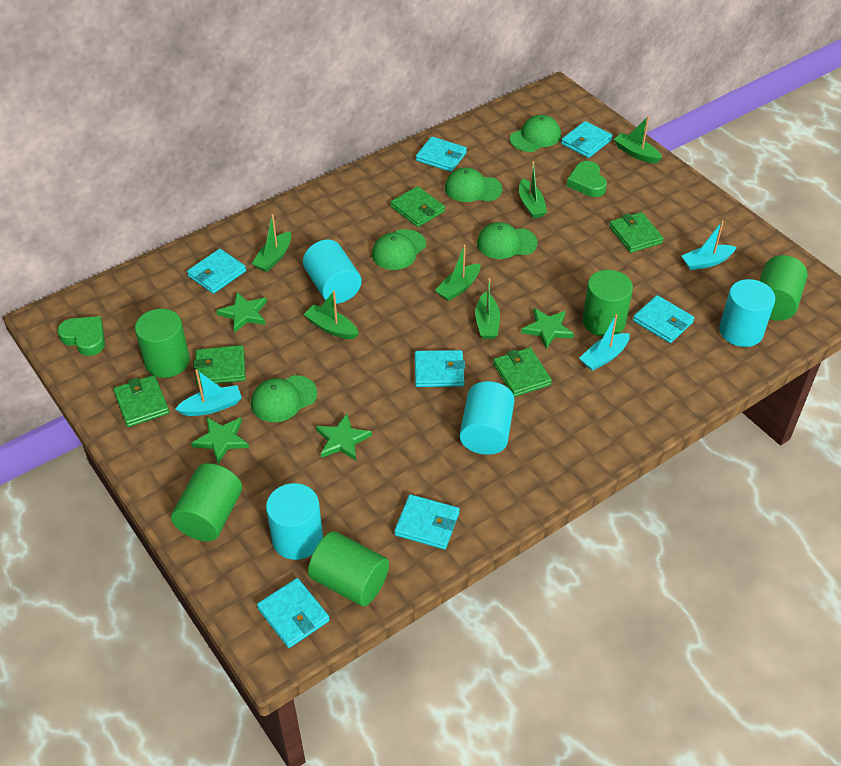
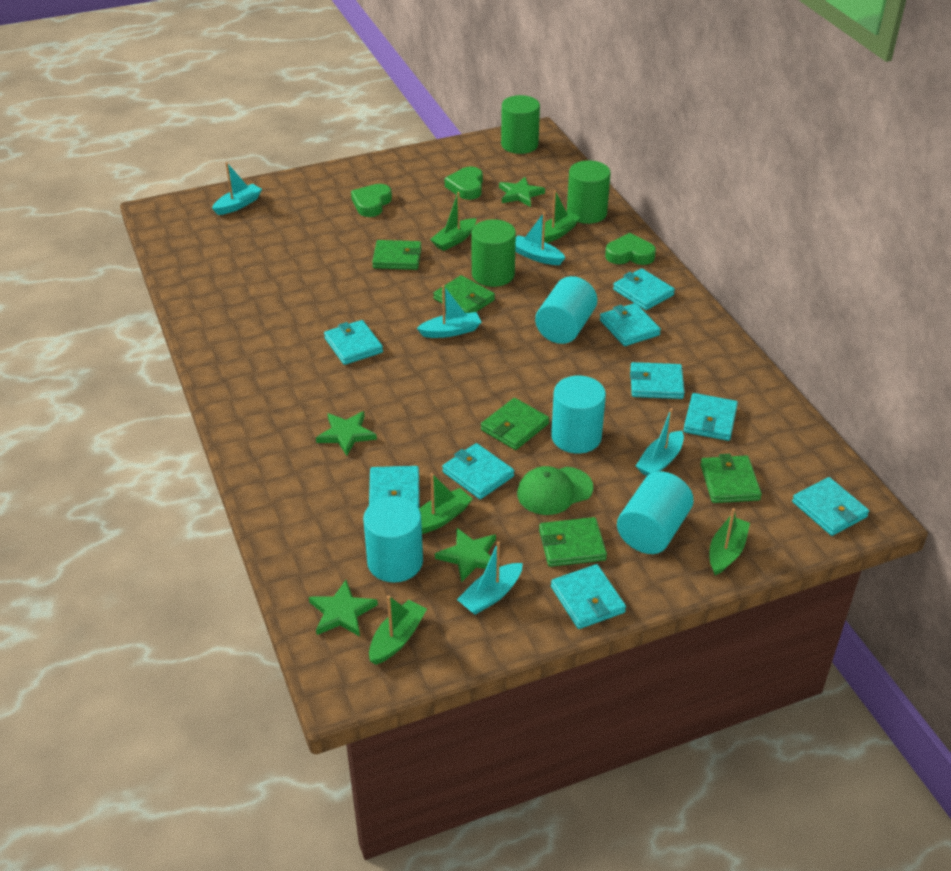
green boat: [252,214,291,272] [303,291,359,339] [435,245,480,301] [475,278,500,339] [519,161,547,219] [614,116,662,164] = 6 -> [369,596,427,665] [419,473,473,534] [430,192,476,251] [542,190,581,243] [709,508,750,575] = 5
green cap: [251,375,317,422] [372,229,426,270] [445,168,502,202] [477,222,537,259] [510,115,561,152] = 5 -> [517,466,593,515] = 1
green cylinder: [135,309,190,378] [171,463,242,541] [308,531,389,606] [582,270,633,337] [759,255,808,321] = 5 -> [472,219,516,287] [501,95,540,154] [567,160,611,224] = 3
green heart: [57,316,105,356] [567,161,607,197] = 2 -> [351,184,392,217] [445,166,483,200] [605,233,656,265] = 3
turquoise boat: [175,369,242,416] [579,314,630,371] [682,221,736,270] = 3 -> [212,162,262,215] [417,285,481,338] [457,541,523,615] [515,212,565,265] [636,408,684,476] = 5
turquoise wallet: [187,249,246,294] [257,578,330,648] [394,494,460,549] [415,350,465,387] [416,137,467,172] [561,121,612,158] [633,295,694,343] = 7 -> [324,320,383,365] [369,466,420,509] [442,443,514,499] [551,564,626,629] [600,303,661,346] [613,268,675,310] [630,362,685,399] [683,393,738,441] [792,477,869,536] = 9

